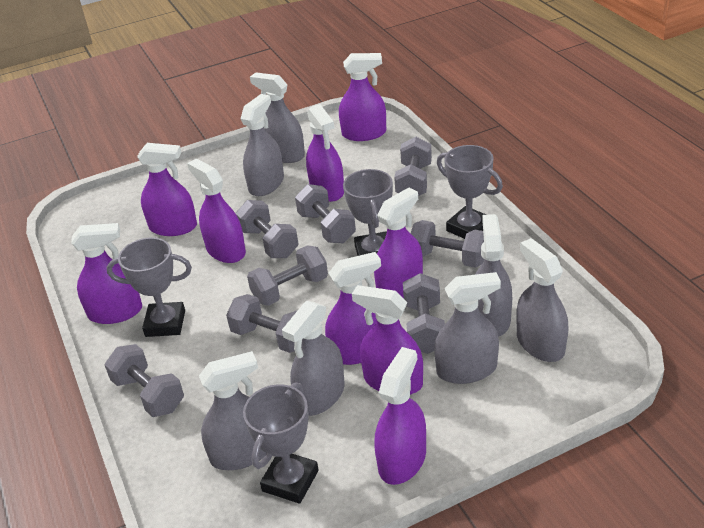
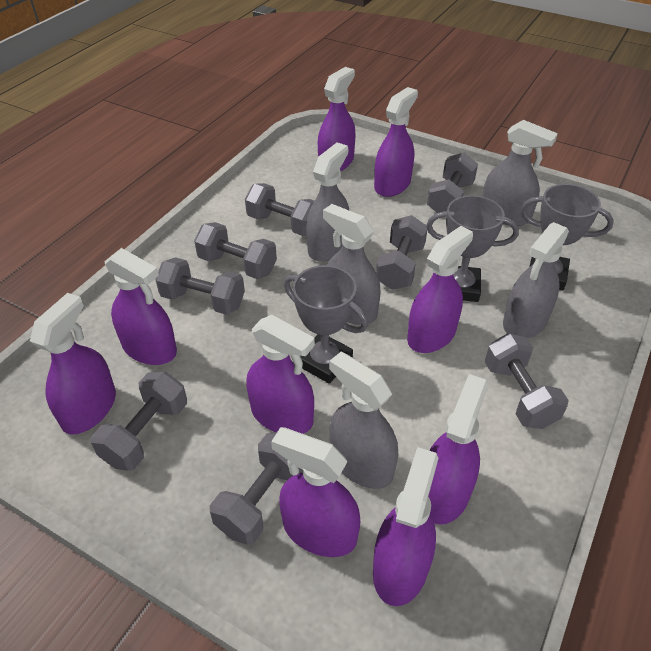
grey spray bottle: [199,351,266,470] [241,94,284,196] [250,72,305,163] [282,301,345,416] [434,272,501,384] [475,214,512,337] [516,238,569,362] = 7 -> [306,143,349,262] [323,204,381,325] [329,352,398,489] [482,120,558,226] [503,222,569,339] = 5
grey trophy: [107,238,192,337] [243,382,319,504] [343,169,393,256] [437,145,503,239] = 4 -> [284,265,368,384] [426,195,519,302] [521,184,614,291] = 3

